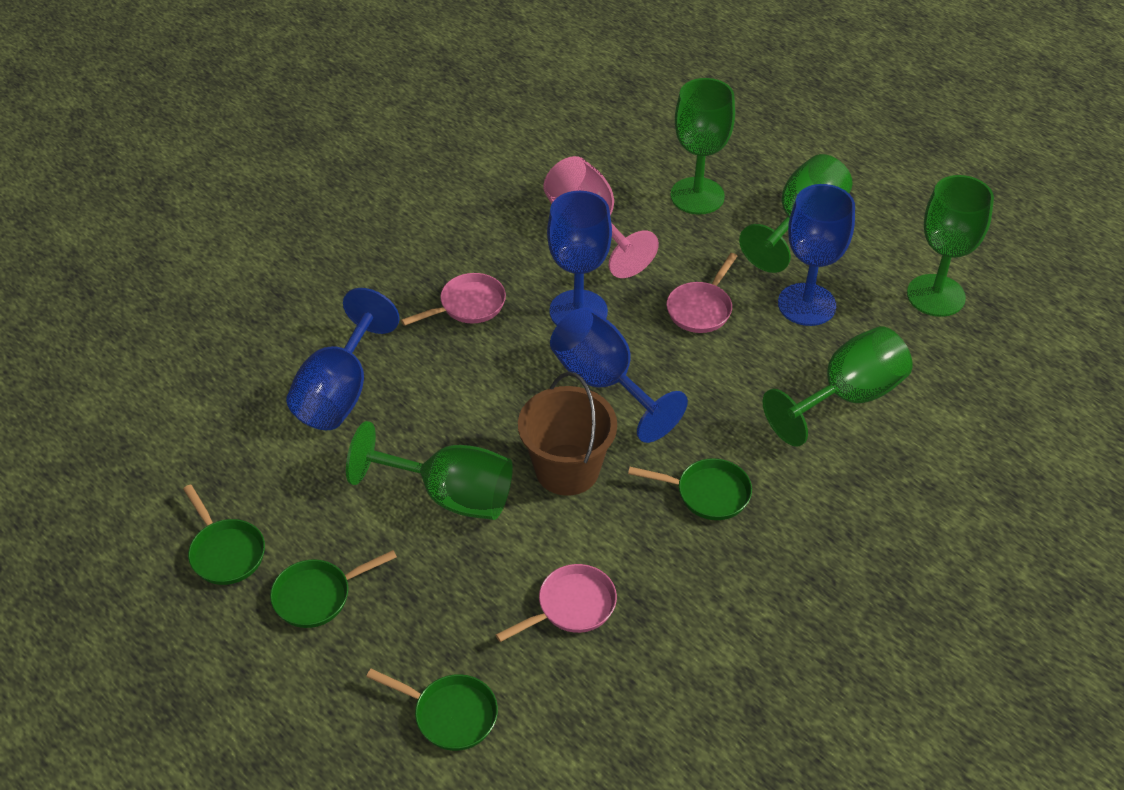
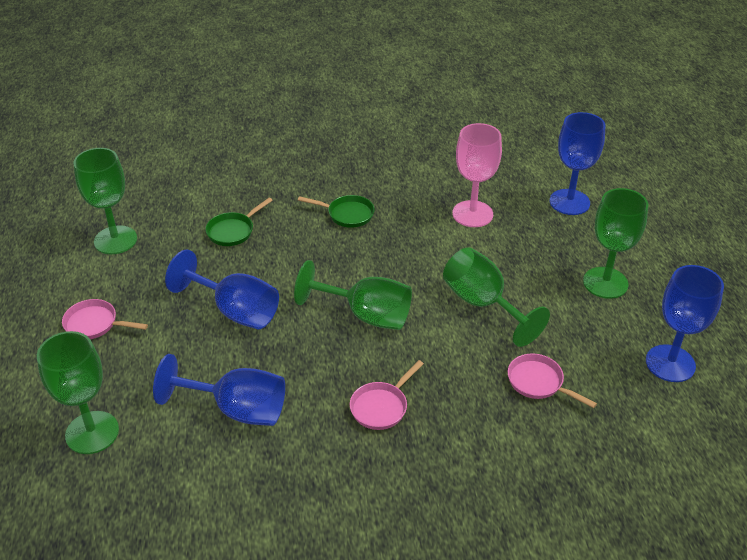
brown bucket: [518,372,617,496] = 1 -> none = 0
green pan: [183,484,265,585] [270,550,397,628] [366,669,498,751] [628,458,752,520] = 4 -> [205,198,273,246] [298,195,375,228] = 2

